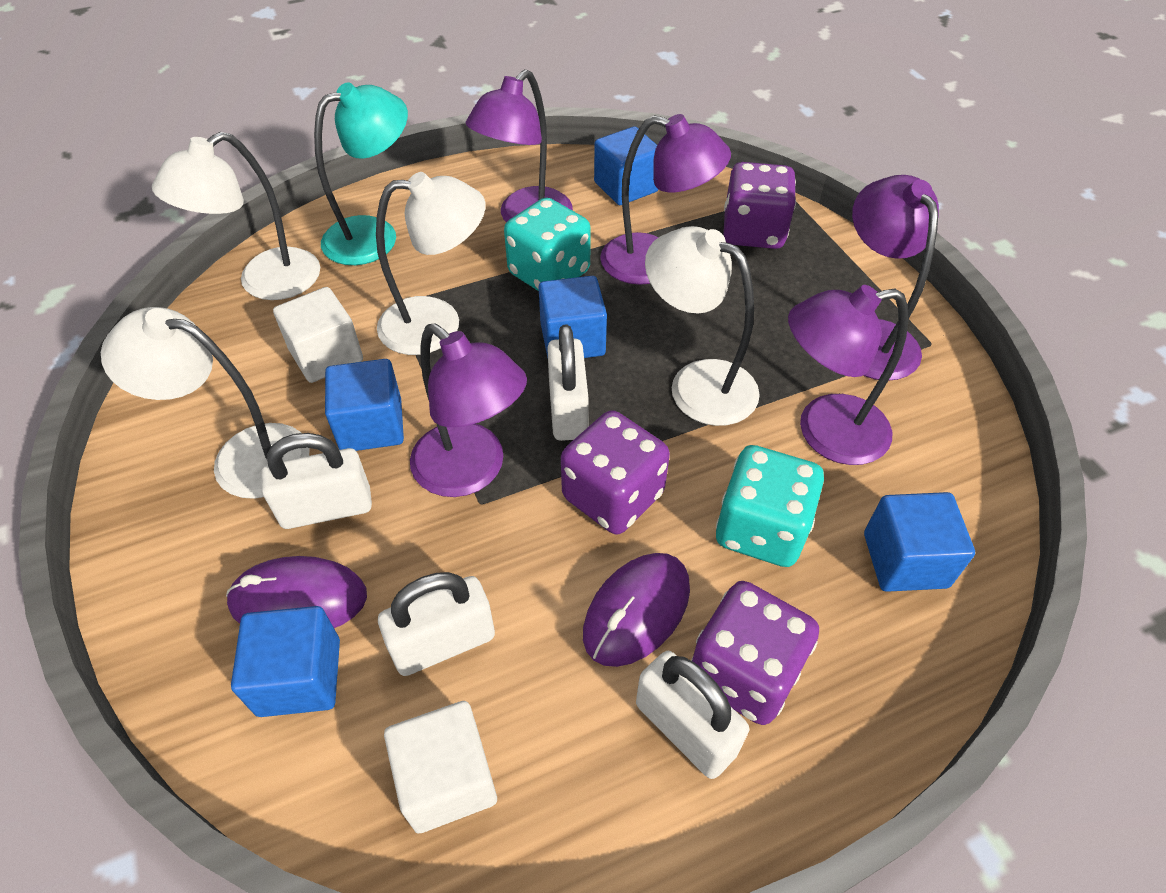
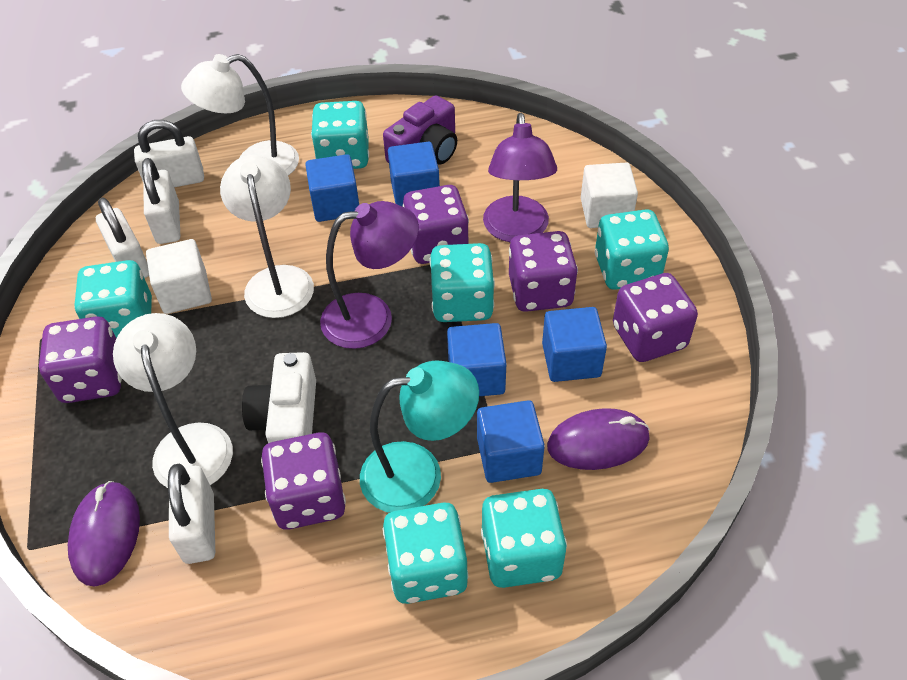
purple camera: none = 0 -> [383,95,457,165] = 1
purple dice: [561,410,670,534] [691,581,819,725] [723,162,796,249] = 3 -> [39,316,122,403] [261,432,346,530] [403,185,469,264] [509,231,578,312] [613,273,698,362] = 5
purple lamp: [410,324,527,497] [466,70,573,223] [600,114,731,285] [788,285,908,465] [852,175,939,381] = 5 -> [320,201,419,349] [483,113,557,242] = 2
turquoise dice: [504,197,591,291] [716,445,824,567] = 2 -> [74,260,152,338] [311,101,369,169] [383,502,468,604] [429,243,495,322] [481,489,567,588] [595,209,669,290] = 6
white camera: none = 0 -> [242,352,316,443] = 1
white lamp: [101,307,309,499] [152,132,320,300] [376,172,486,355] [645,226,760,426] = 4 -> [113,313,233,488] [181,54,299,175] [220,155,314,318] = 3

